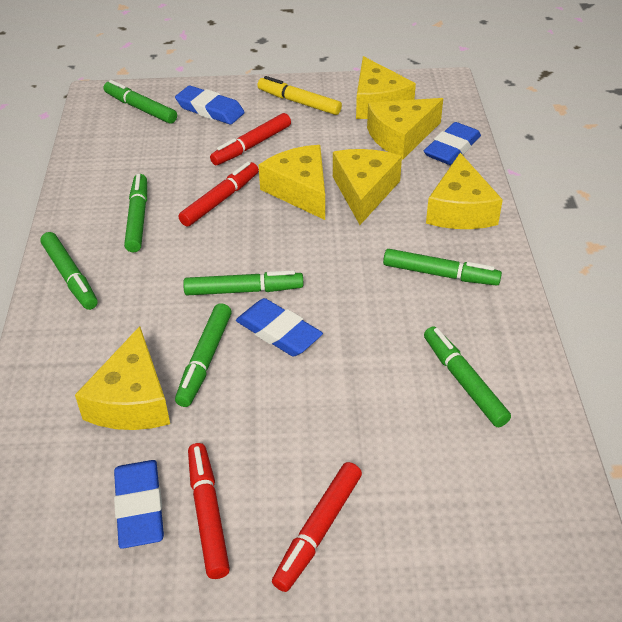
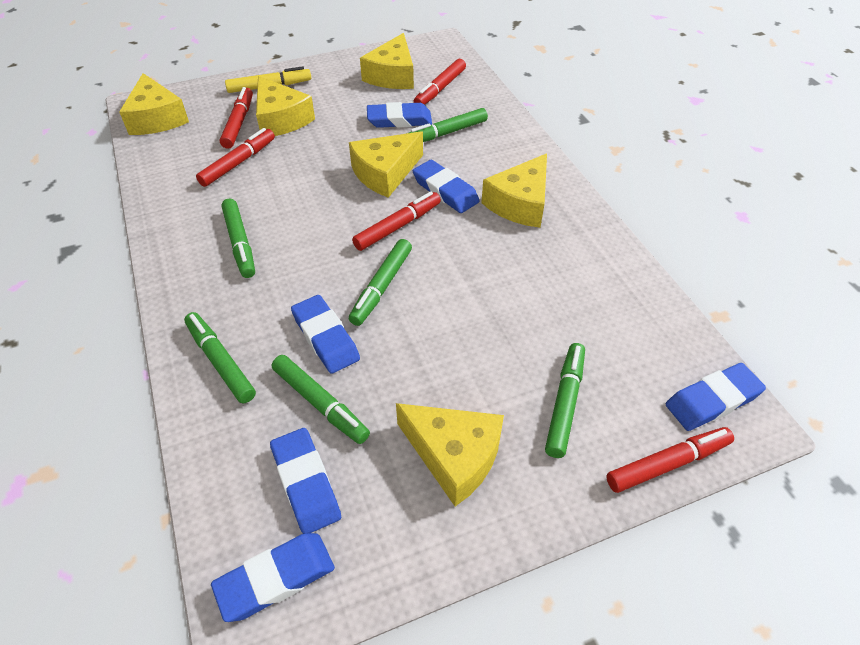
blue eraser: [114,460,164,549] [175,85,245,125] [236,298,323,356] [424,122,481,165] = 4 -> [211,533,335,622] [270,428,341,534] [291,295,360,374] [367,102,432,128] [413,160,480,213] [666,363,766,431] = 6
green marker: [40,232,98,310] [103,80,177,124] [124,174,147,252] [175,303,232,407] [183,270,304,295] [383,249,502,286] [424,326,511,427] = 7 -> [184,312,256,403] [221,199,255,278] [272,355,370,444] [349,239,412,326] [409,108,488,142] [545,343,585,458] = 6
red marker: [178,162,259,227] [188,443,230,579] [210,113,291,165] [272,462,362,592] = 4 -> [196,128,275,187] [220,87,253,149] [352,191,441,251] [414,59,466,105] [606,427,734,493] = 5

